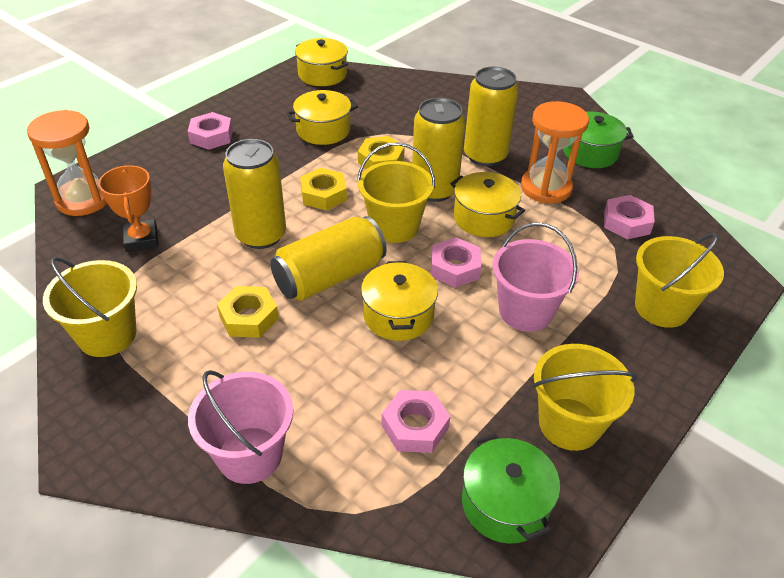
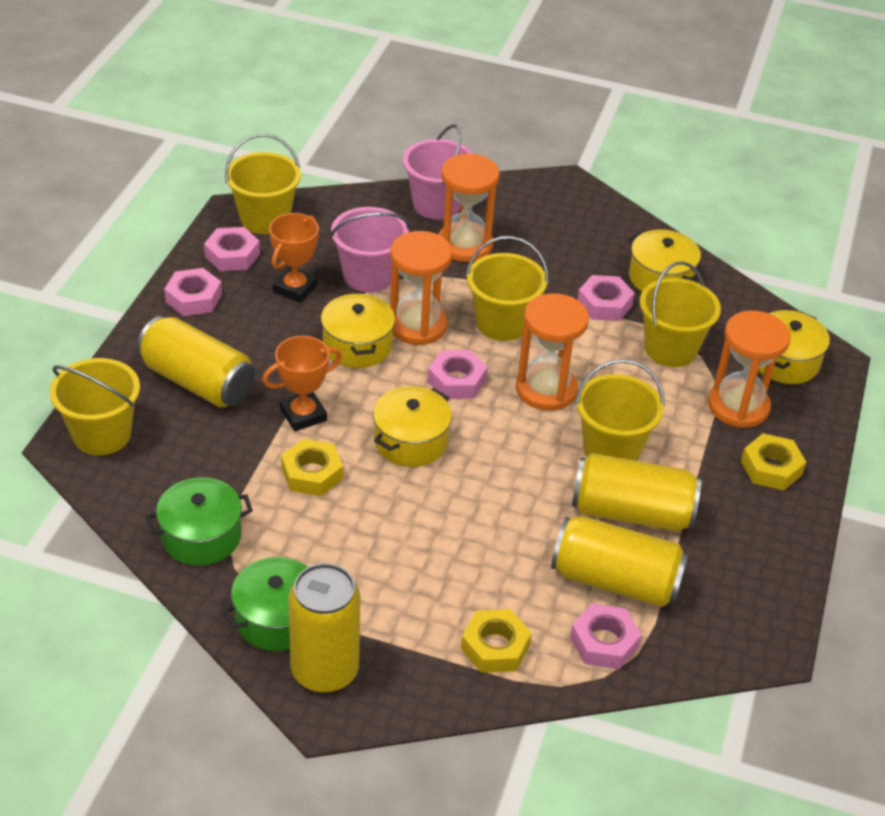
orange hourglass: [27,110,107,216] [521,101,589,203] = 2 -> [390,231,453,345] [438,153,500,262] [516,293,589,411] [708,311,791,428] = 4
orange trophy: [98,165,159,252] = 1 -> [262,336,342,431] [269,213,319,303] = 2
pink nut: [188,112,233,150] [382,390,450,453] [431,237,481,288] [604,195,655,240] = 4 -> [164,268,222,316] [204,227,260,271] [428,350,488,399] [570,603,642,669] [577,275,635,321] = 5
yellow bucket: [43,257,137,357] [357,142,435,243] [533,344,637,451] [635,233,724,328] = 4 -> [50,358,140,455] [225,134,301,234] [466,236,548,341] [575,359,665,461] [640,261,721,367] = 5

